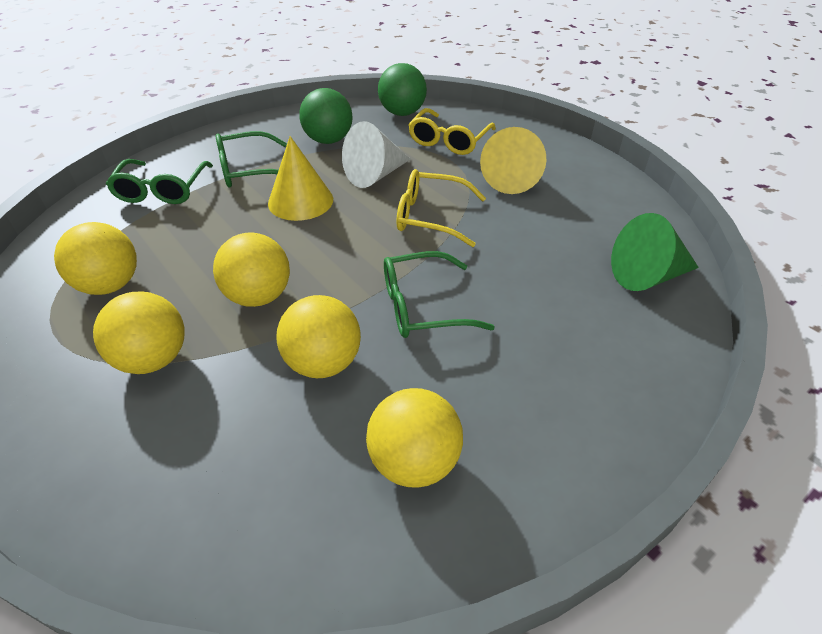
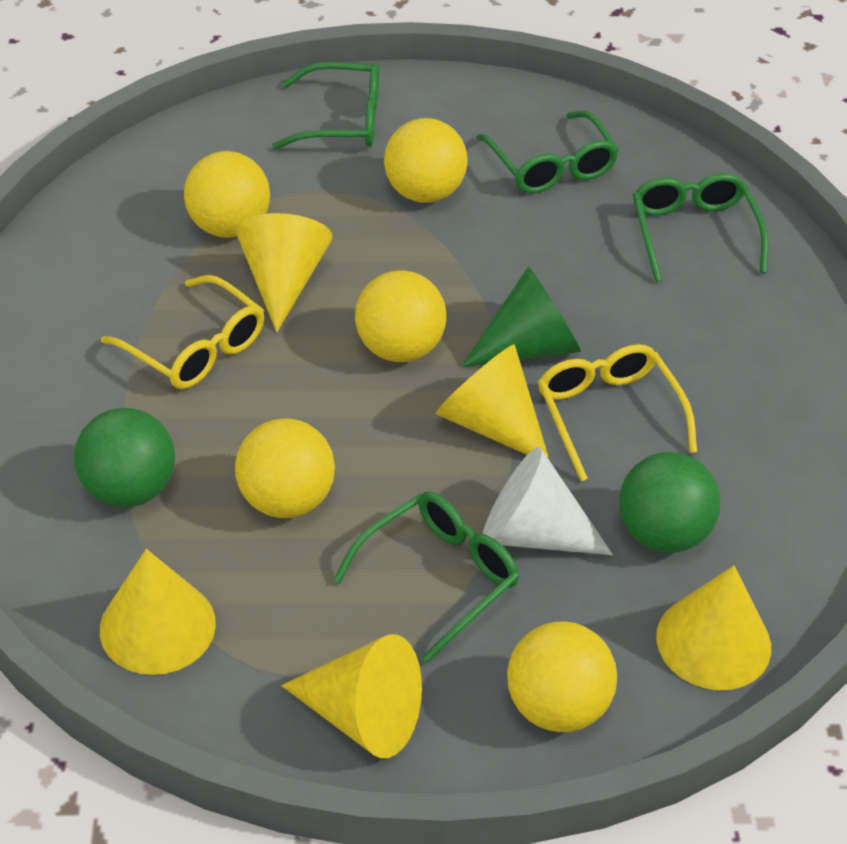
green glasses: [106,159,213,204] [215,131,287,188] [384,251,495,338] = 3 -> [272,62,379,150] [333,492,519,663] [476,111,619,194] [633,173,769,282] = 4
yellow cone: [268,136,333,221] [480,127,547,194] = 2 -> [100,549,216,675] [235,213,333,332] [281,634,422,758] [436,344,550,461] [656,566,771,690] = 5

